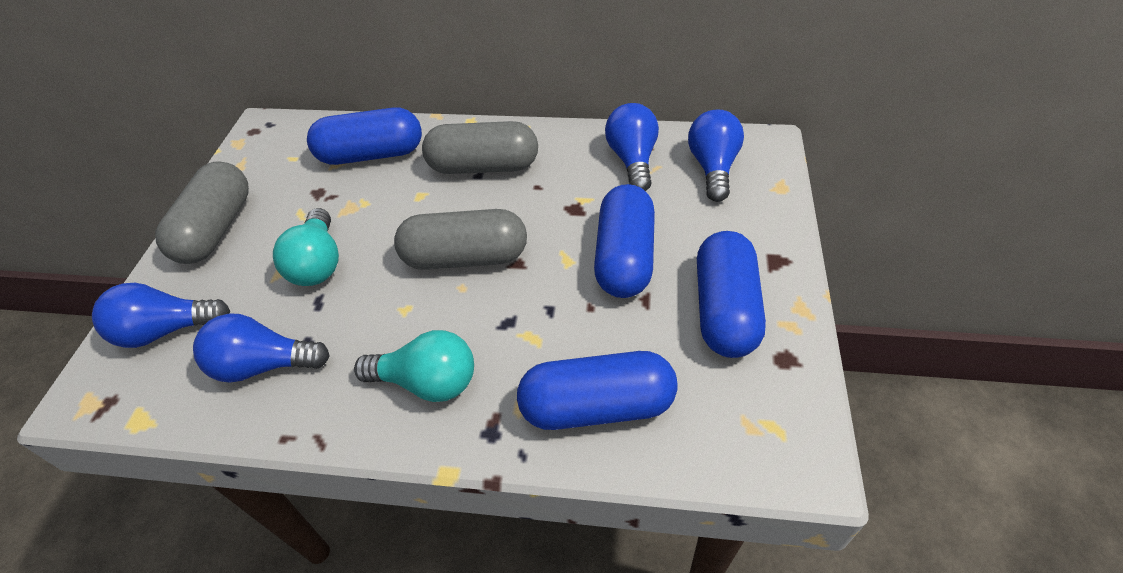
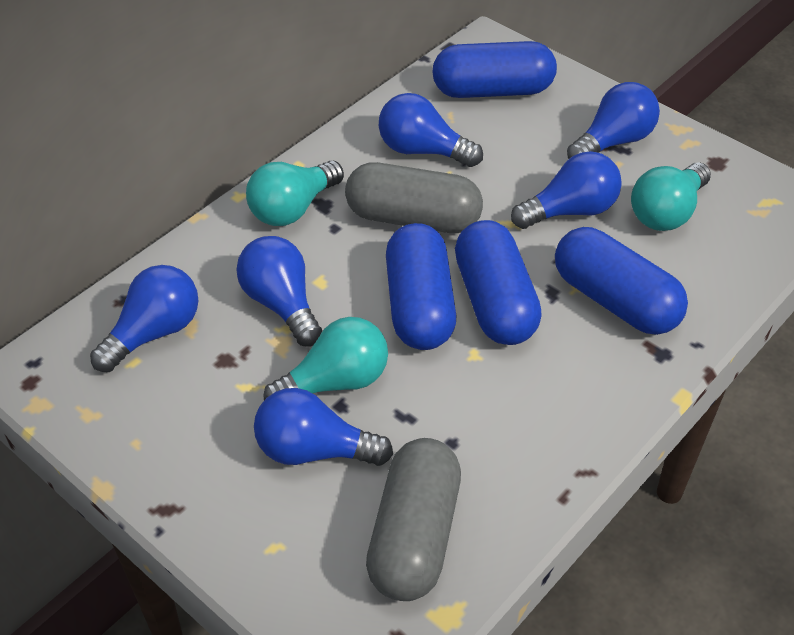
blue light bulb: [92,283,230,348] [193,313,330,382] [605,103,659,191] [688,109,744,202] = 4 -> [90,265,199,372] [236,236,322,347] [254,388,393,466] [379,93,483,167] [511,151,622,229] [567,82,660,159] = 6
grey capsule: [155,161,249,264] [394,209,527,270] [422,121,538,174] = 3 -> [345,162,483,233] [366,438,461,601] = 2
turquoise light bulb: [273,208,339,286] [354,330,474,402] = 2 -> [246,160,344,226] [263,317,388,400] [631,162,711,231] = 3

